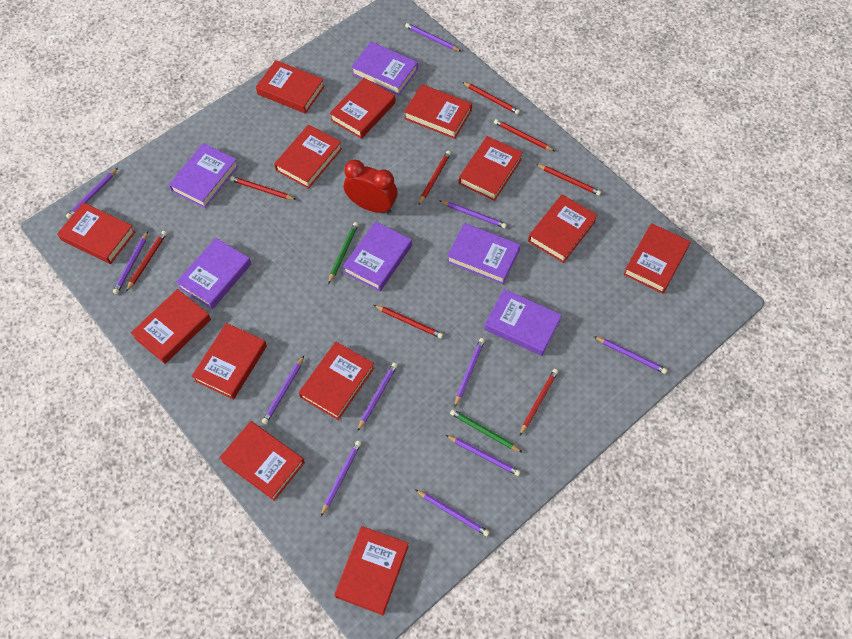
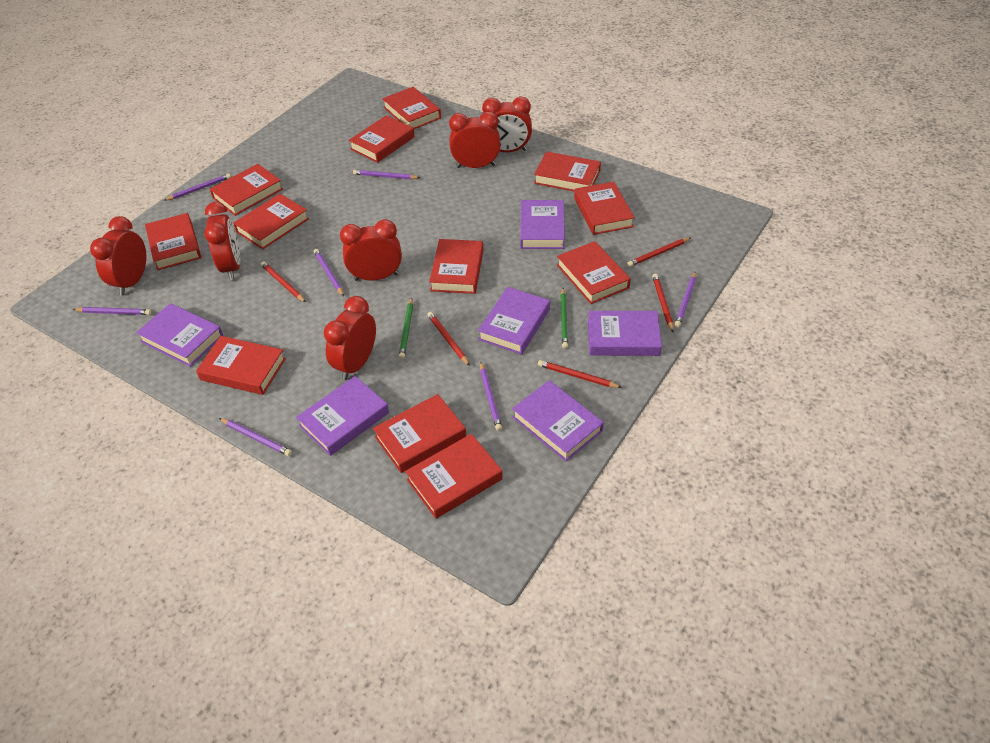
purple pencil: [66,168,118,219] [113,232,148,294] [262,356,304,424] [321,441,361,516] [358,363,398,431] [405,23,462,52] [415,490,490,536] [439,200,507,228] [446,435,521,476] [454,338,485,408] [594,336,667,374] = 11 -> [73,307,151,315] [163,173,231,201] [219,418,292,456] [314,249,344,296] [353,170,420,179] [480,362,502,431] [675,271,696,327] = 7
red book: [57,202,135,264] [131,289,211,364] [192,323,267,400] [219,421,305,501] [256,60,325,114] [274,125,342,189] [299,342,374,420] [330,78,396,139] [334,526,409,615] [404,84,472,139] [459,136,523,201] [528,194,598,263] [623,223,691,294] = 13 -> [145,213,201,270] [196,336,286,395] [210,164,283,216] [233,194,309,249] [349,115,415,163] [373,394,466,473] [382,87,441,129] [405,434,503,519] [429,239,484,294] [534,151,601,191] [557,241,631,304] [574,182,635,235] = 12
red clock: [344,160,398,213] = 1 -> [90,216,146,295] [204,202,240,280] [324,296,376,380] [340,219,402,281] [449,111,501,168] [482,97,532,152] = 6
red pencil: [126,231,167,292] [230,176,297,200] [374,305,443,339] [419,151,451,205] [462,82,520,114] [494,119,555,151] [520,369,558,435] [536,164,601,196] = 8 -> [261,261,306,302] [427,312,470,366] [538,360,622,388] [627,237,691,267] [652,274,674,332] = 5

